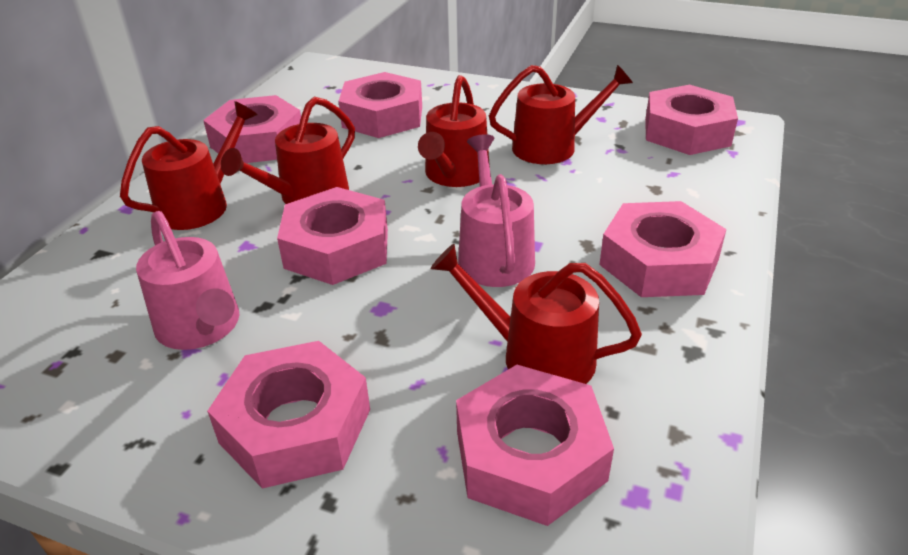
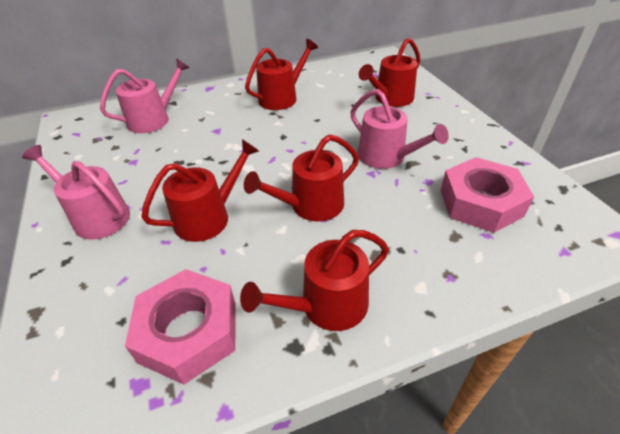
pink nut: [203,95,301,163] [207,341,370,489] [277,187,388,285] [338,72,422,138] [456,365,614,526] [599,201,727,297] [645,85,738,155] = 7 -> [125,269,236,385] [441,157,534,233] = 2
pink watering can: [136,211,239,350] [458,134,535,287] = 2 -> [22,145,130,240] [100,58,190,133] [351,89,449,169] = 3

